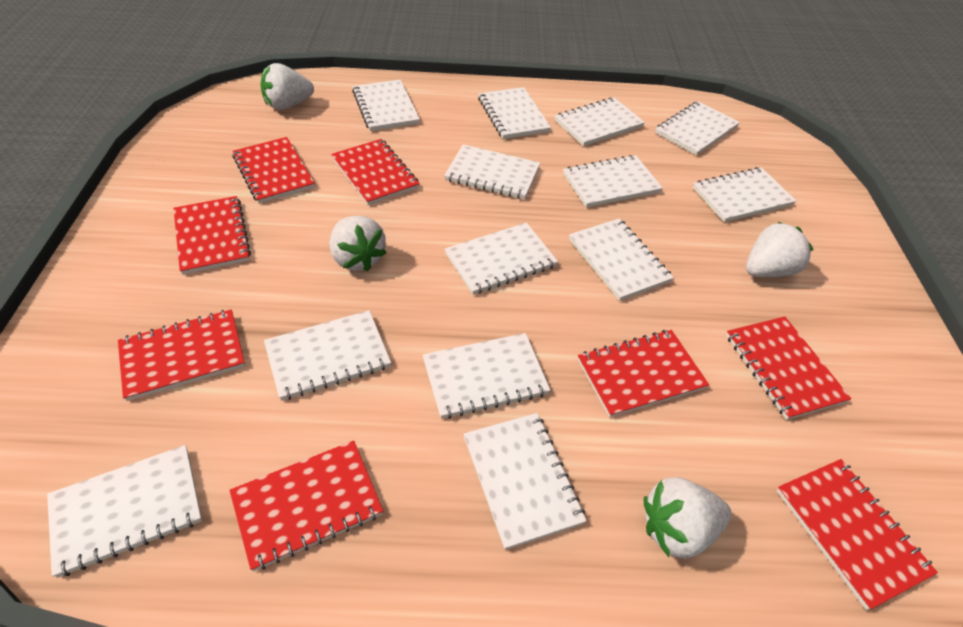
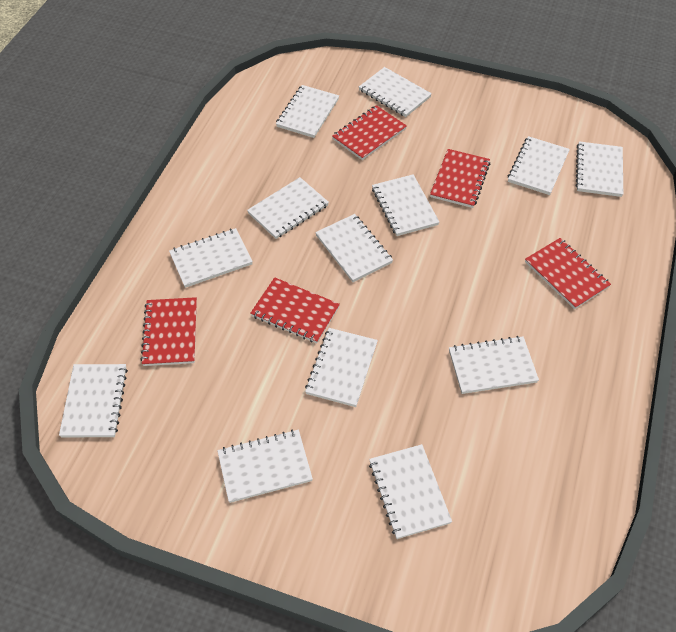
red notebook: [118,310,245,401] [173,196,251,275] [229,441,383,571] [232,137,315,204] [331,139,420,205] [578,330,709,418] [726,316,851,420] [776,459,938,610] = 8 -> [140,297,197,366] [250,277,340,343] [332,105,407,160] [430,149,490,208] [525,238,611,309] = 5
white strawberry: [260,63,314,110] [330,216,387,272] [644,477,731,558] [746,222,814,277] = 4 -> none = 0

